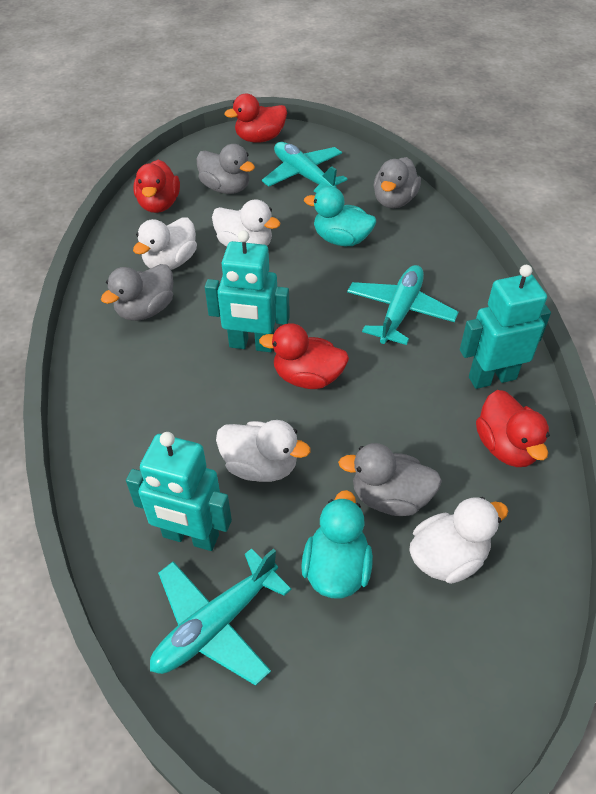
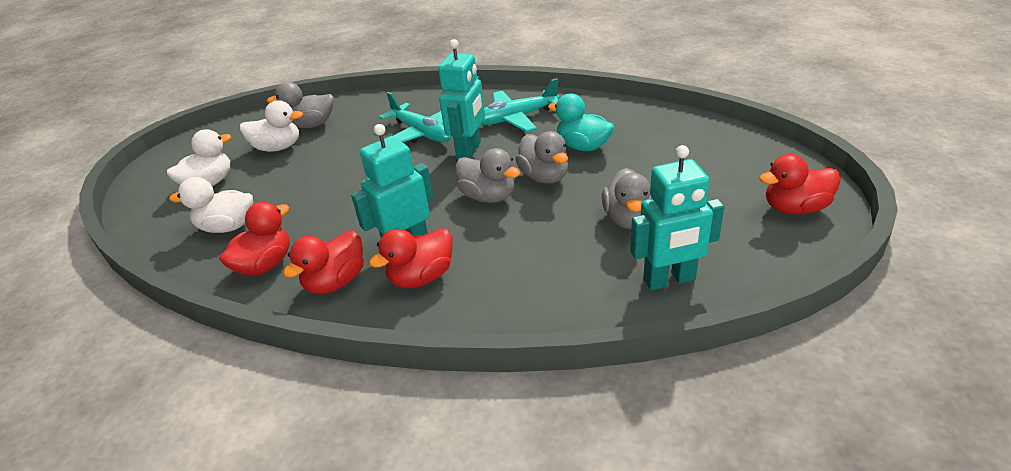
turquoise duck: [301,490,373,598] [304,186,376,246] = 2 -> [548,93,614,151] = 1
turquoise plane: [150,548,291,686] [262,142,347,193] [347,265,458,345] = 3 -> [379,92,451,143] [480,78,559,132] = 2
white duck: [133,217,197,270] [212,199,280,247] [216,420,311,482] [409,497,508,584] = 4 -> [167,129,231,186] [169,177,253,233] [240,100,303,152] = 3

